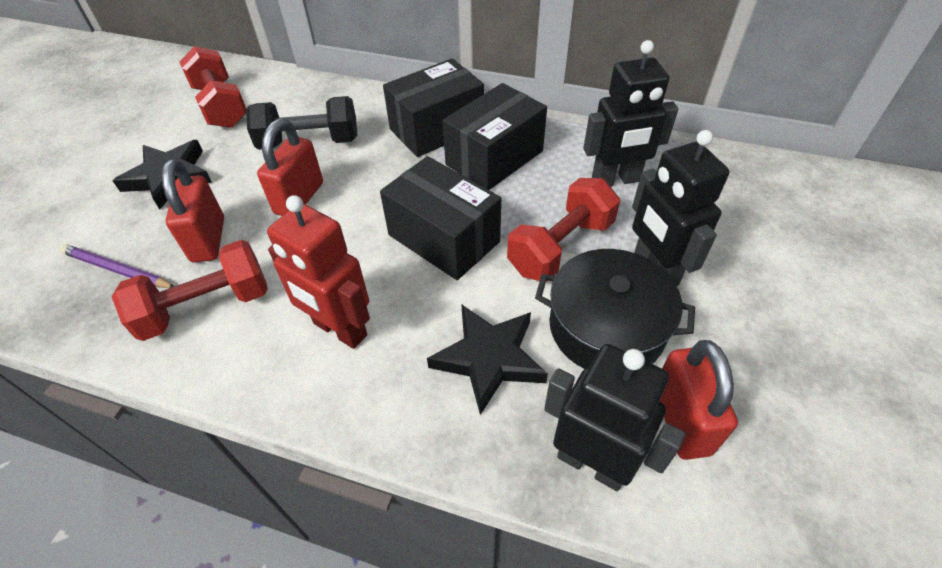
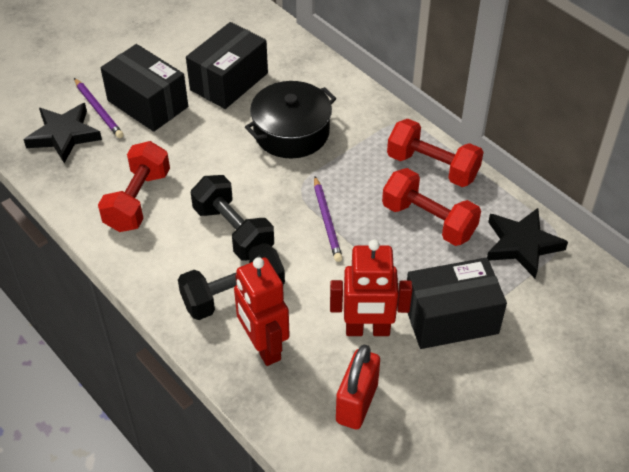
black dumbbell: [246,96,357,150] = 1 -> [178,243,285,320] [191,175,274,260] = 2
black robot: [544,344,685,491] [583,40,678,187] [632,130,730,286] = 3 -> none = 0
purple pencil: [60,245,175,288] = 1 -> [74,78,124,138] [314,176,342,262] = 2
red padlock: [162,159,224,263] [257,119,323,216] [659,340,738,460] = 3 -> [336,345,380,429] = 1
red robot: [267,195,370,349] = 1 -> [234,257,290,366] [330,240,413,336] = 2

